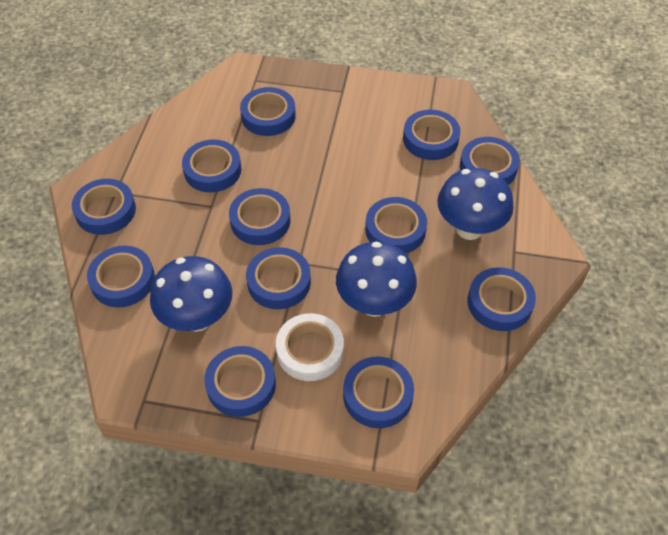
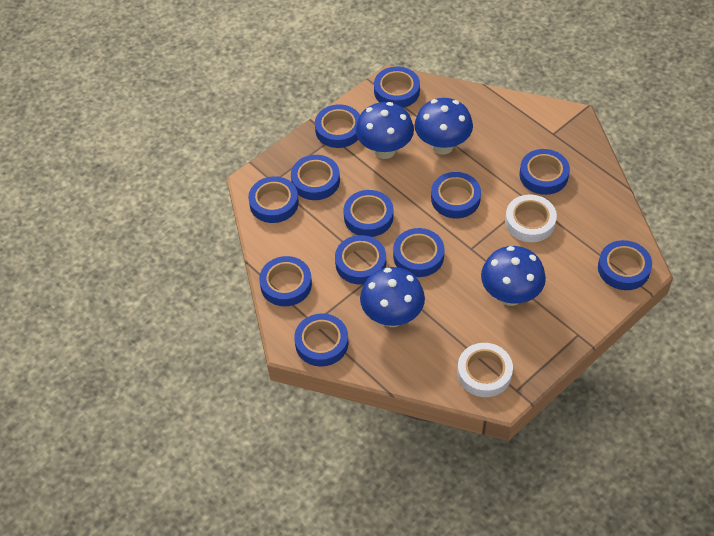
blue mushroom: [150,256,232,332] [336,241,417,317] [437,168,514,240] = 3 -> [356,102,414,159] [360,267,425,327] [415,98,473,155] [481,246,546,306] = 4
white tape: [276,313,344,381] = 1 -> [457,343,513,397] [505,195,557,242] = 2

